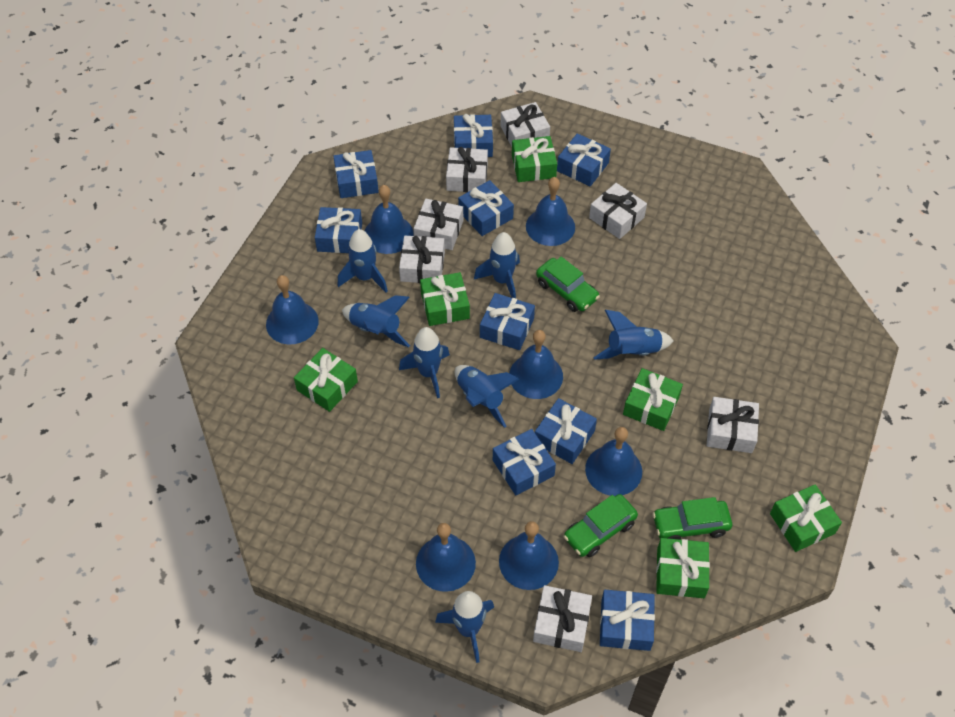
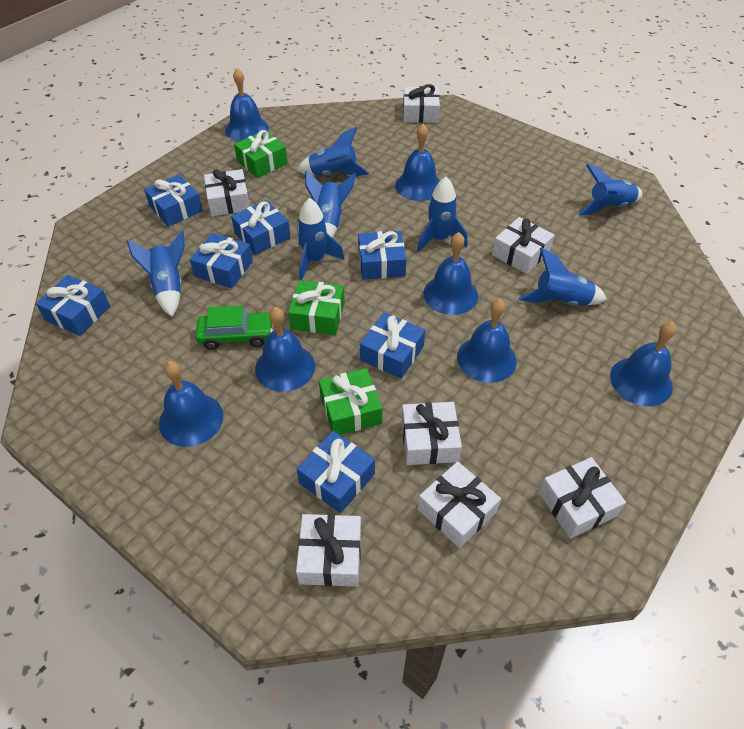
blue gift: [315,207,362,253] [333,150,379,198] [454,114,493,157] [458,180,514,236] [480,293,535,350] [493,429,556,496] [535,398,597,464] [557,133,611,186] [600,590,655,651] = 9 -> [36,275,110,336] [144,174,203,227] [190,233,253,288] [231,200,291,255] [297,431,375,513] [358,231,406,280] [360,312,425,379] = 7
green car: [536,257,600,312] [564,494,638,557] [652,497,732,540] = 3 -> [195,306,273,350] = 1
green gift: [294,348,358,412] [420,272,470,326] [512,136,557,182] [623,368,683,431] [656,538,710,598] [770,484,842,552] = 6 -> [234,130,288,178] [288,280,345,335] [319,368,382,435] = 3

